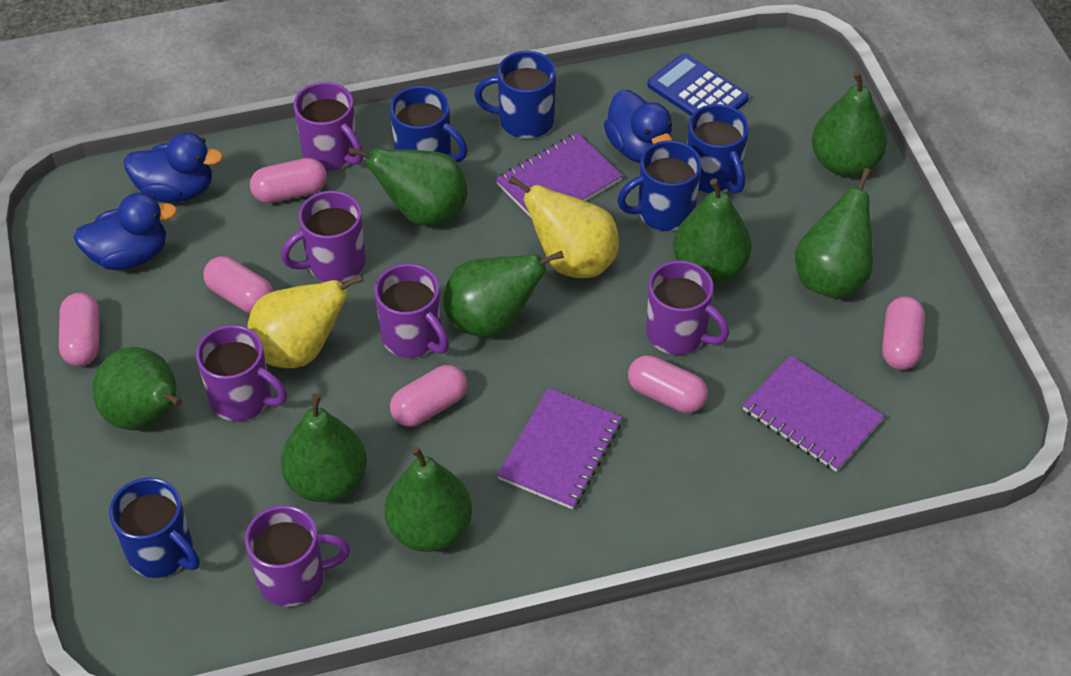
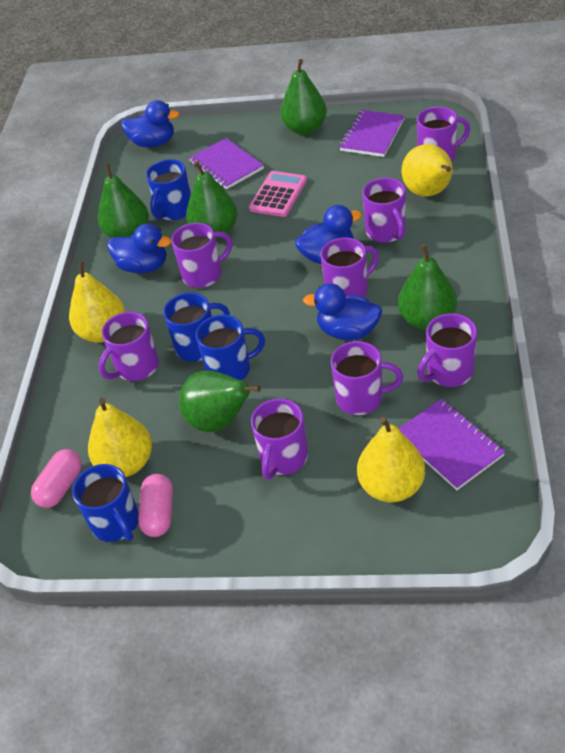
blue calculator: [647,54,749,116] = 1 -> none = 0
blue duck: [73,193,177,270] [124,133,223,202] [604,90,672,163] = 3 -> [107,223,171,273] [121,100,179,147] [295,205,362,264] [303,283,382,340] = 4
blue mug: [109,477,200,578] [390,86,468,162] [474,51,556,139] [617,141,702,231] [687,104,749,194] = 5 -> [72,464,139,542] [146,159,191,220] [163,292,230,362] [195,315,265,380] = 4
green pear: [92,347,182,430] [281,393,367,502] [348,147,468,226] [385,446,472,552] [444,251,564,337] [673,178,752,283] [795,168,873,299] [812,71,887,177] = 8 -> [98,163,149,238] [179,370,261,432] [186,161,238,239] [280,59,327,135] [398,244,457,330] = 5
pink calculator: none = 0 -> [249,171,307,217] = 1
pink capsule: [59,293,100,366] [203,256,274,314] [250,158,327,203] [390,365,468,427] [628,355,708,413] [882,296,925,370] = 6 -> [31,449,82,508] [138,474,173,537] = 2
purple mug: [196,325,287,421] [245,505,350,607] [281,191,366,282] [293,82,363,171] [374,264,449,358] [646,260,729,355] = 6 -> [99,312,159,381] [171,223,232,288] [251,398,308,479] [321,237,379,297] [331,341,403,415] [362,178,406,243] [417,107,470,162] [417,313,477,387] = 8
yellow pear: [247,274,364,368] [508,176,619,278] = 2 -> [69,260,126,343] [88,398,152,477] [357,417,425,503] [402,144,453,197] = 4

